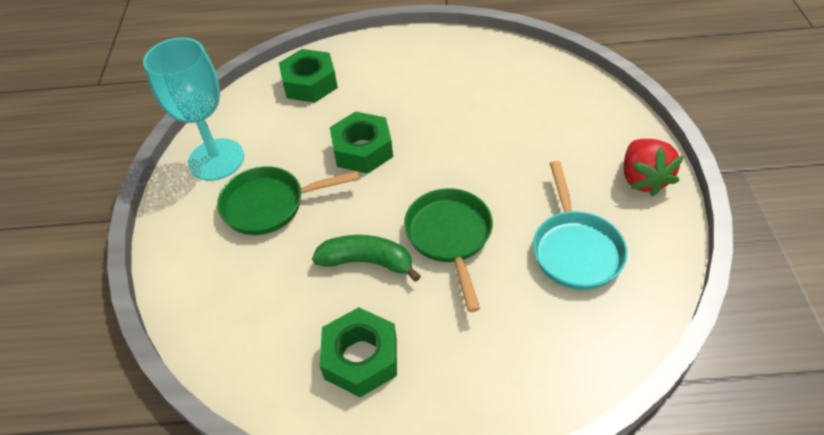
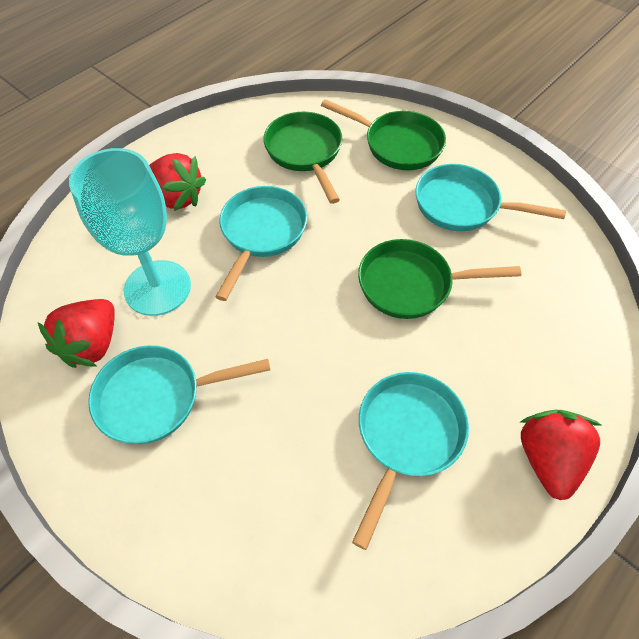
green banana: [312,235,421,282] = 1 -> none = 0
green nut: [279,49,338,103] [319,307,397,397] [330,111,393,174] = 3 -> none = 0
green pan: [217,167,360,235] [404,188,493,312] = 2 -> [263,112,343,204] [321,99,446,170] [358,239,521,319] = 3
red strawberry: [624,139,684,197] = 1 -> [38,299,115,368] [149,153,206,211] [520,410,601,500] = 3
turquoise pan: [533,161,627,290] = 1 -> [88,345,270,444] [215,186,307,301] [352,372,469,550] [415,164,566,231] = 4

